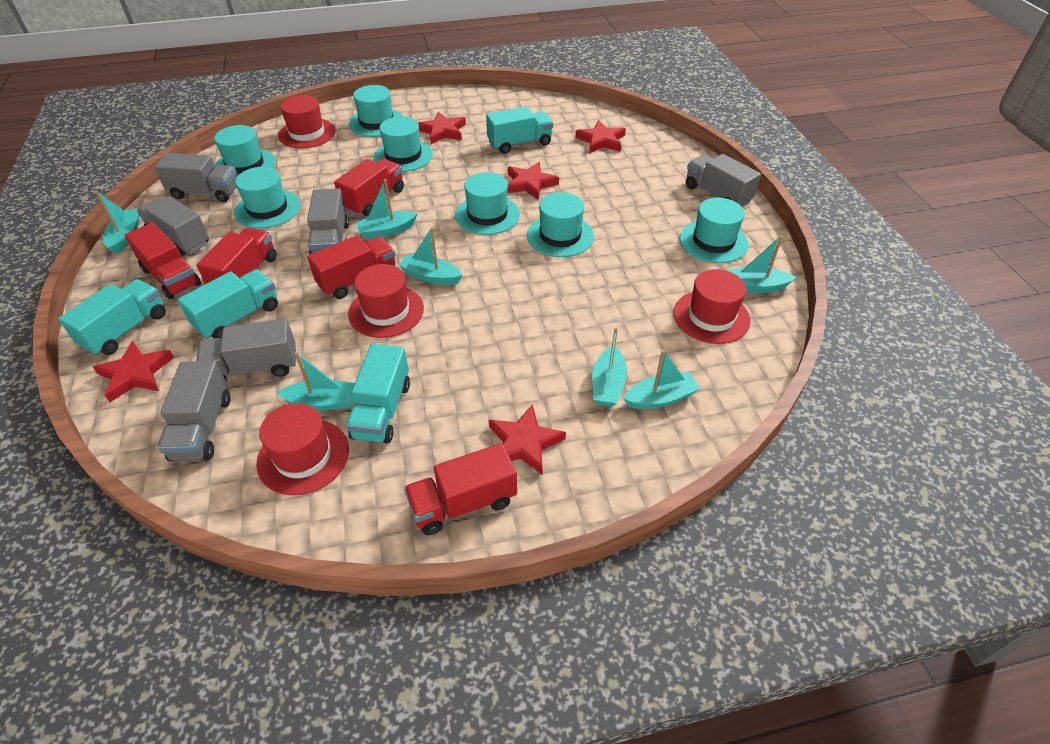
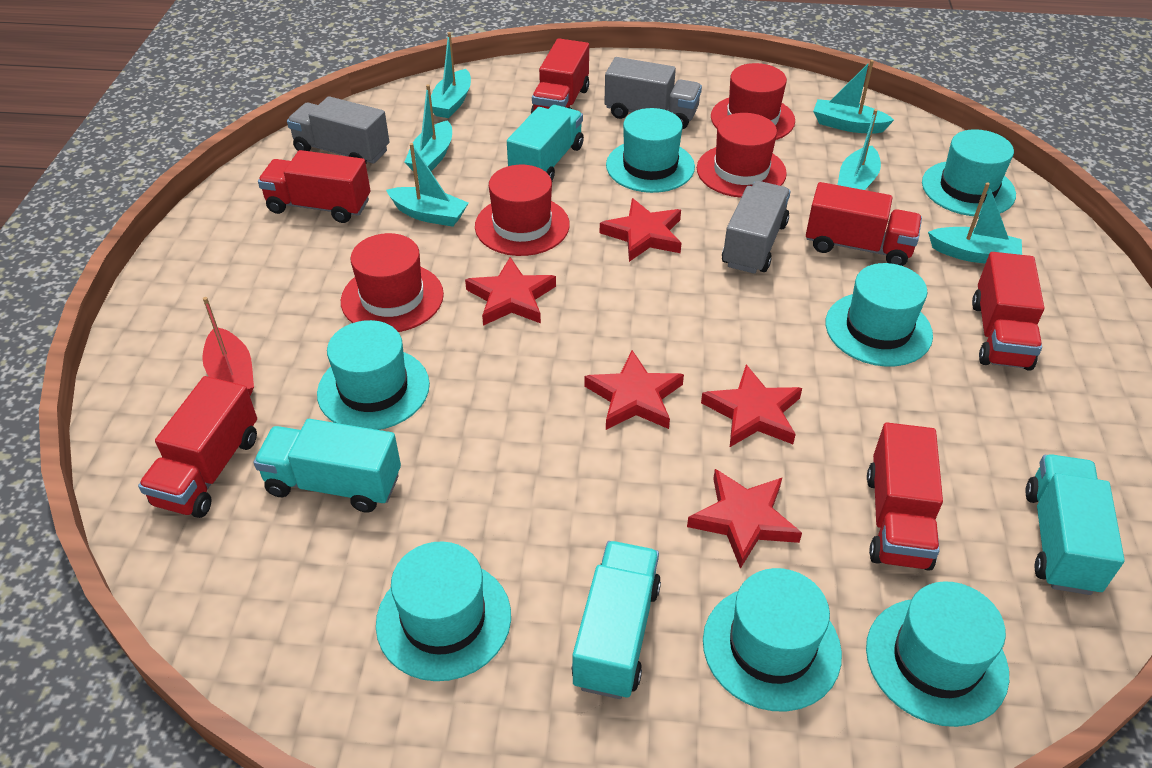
grey truck: [137,196,209,256] [154,153,237,202] [158,361,230,461] [196,319,296,380] [307,188,349,255] [686,154,761,207] = 6 -> [287,96,389,164] [604,57,702,129] [722,181,791,274] = 3
red boat: none = 0 -> [202,297,254,396] = 1
red truck: [125,223,201,299] [197,227,277,284] [307,235,395,299] [334,159,404,216] [404,443,517,535] = 5 -> [138,376,257,518] [258,150,371,223] [531,38,589,114] [806,182,922,266] [867,423,943,571] [972,252,1044,371] = 6
turquoise boat: [95,191,139,254] [277,352,355,411] [355,179,418,239] [398,227,463,285] [592,328,627,407] [623,350,700,409] [727,236,796,293] = 7 -> [386,143,469,227] [404,84,452,171] [431,32,471,118] [813,60,894,133] [837,109,881,190] [928,182,1022,264] = 6

